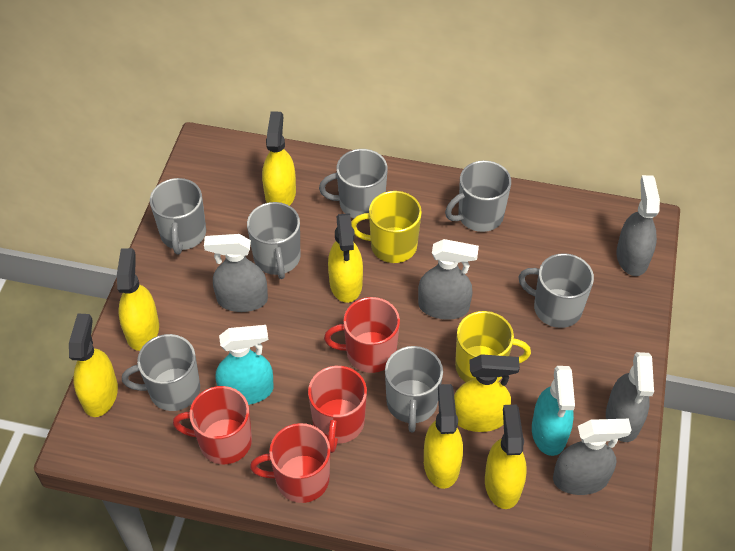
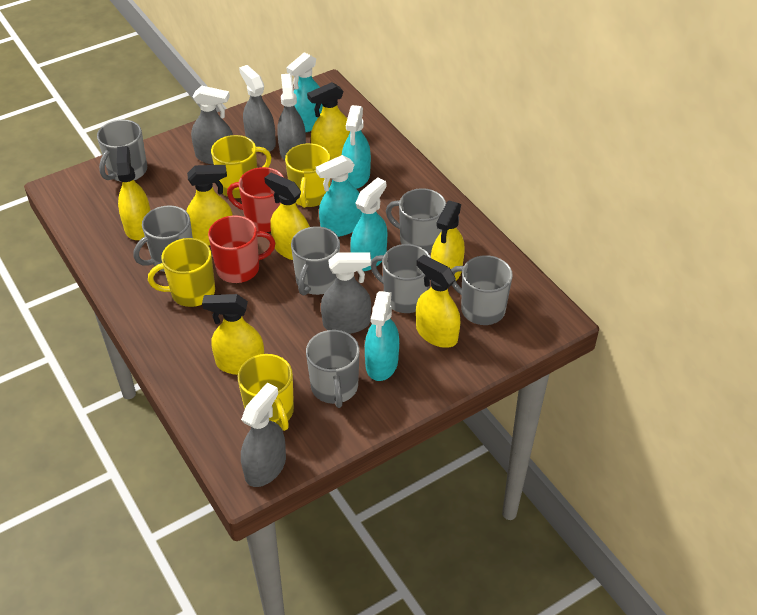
red mug: [173,386,252,464] [250,423,330,503] [308,366,367,453] [324,297,400,373] = 4 -> [208,215,275,283] [227,167,284,232] = 2
turquoise spray bottle: [216,325,274,405] [532,366,575,456] = 2 -> [287,52,323,132] [316,155,362,237] [342,105,371,189] [350,177,387,271] [365,291,399,381] = 5
yellow mug: [351,191,422,263] [455,311,531,382] = 2 -> [148,238,215,307] [211,135,272,198] [238,354,294,431] [285,143,330,208] = 4

